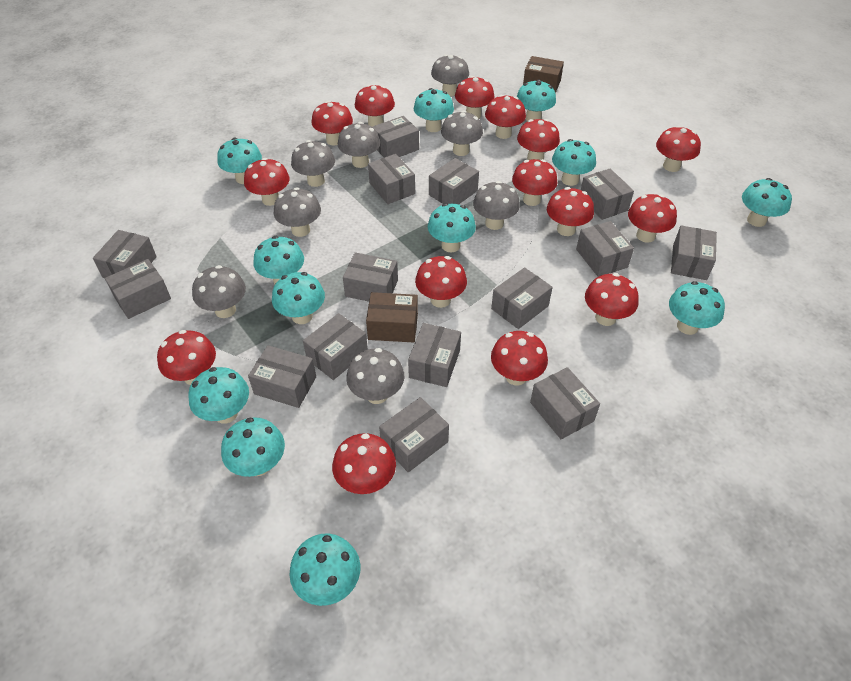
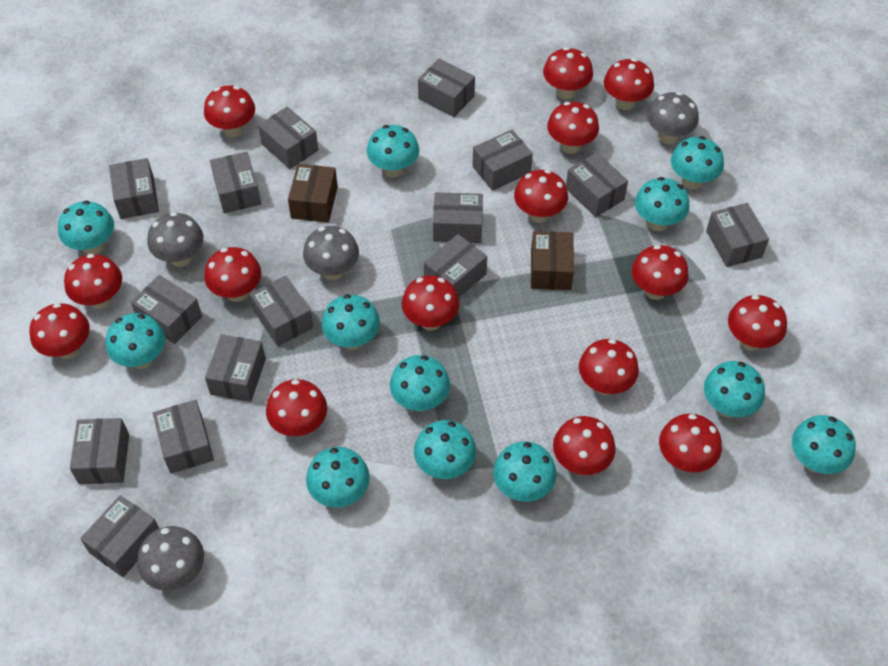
grey mushroom: [192,265,246,318] [274,187,321,237] [291,140,335,187] [338,122,380,168] [346,348,404,404] [431,54,469,97] [441,111,483,156] [473,181,520,230] = 8 -> [137,526,204,591] [147,212,203,267] [303,226,359,280] [647,92,699,144] = 4

